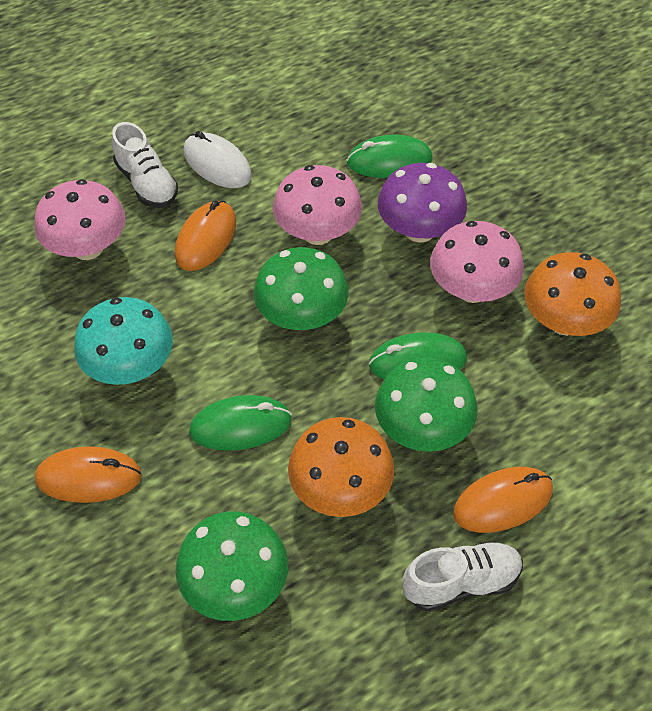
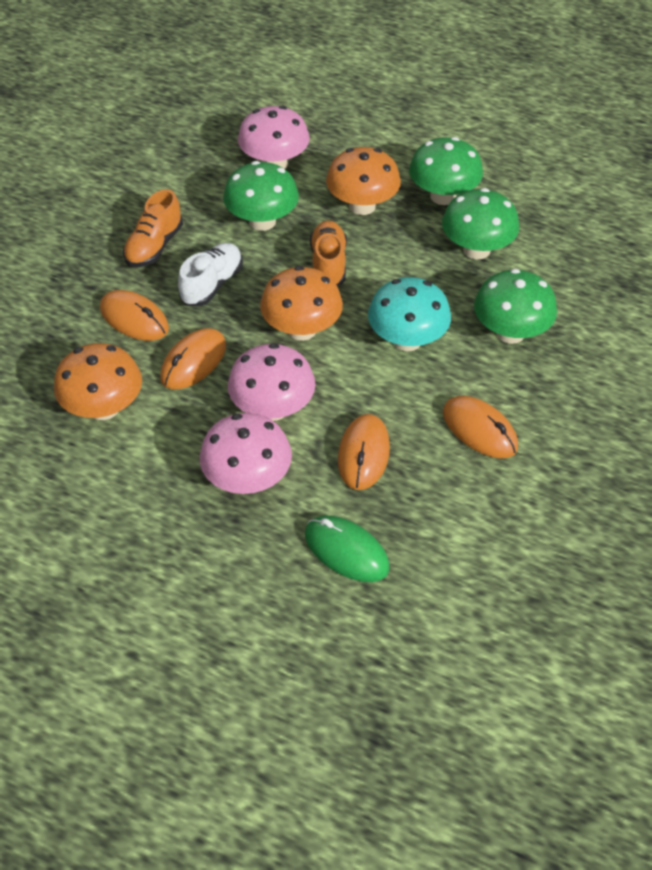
green mouse: [189,395,292,451] [347,135,433,178] [369,332,467,379] = 3 -> [305,516,390,582] = 1
green mushroom: [176,511,288,621] [254,247,349,330] [375,358,478,452] = 3 -> [223,161,299,231] [409,137,483,205] [442,188,519,259] [474,269,557,344] = 4
orange mouse: [35,446,142,503] [175,201,236,271] [453,467,553,533] = 3 -> [100,290,169,341] [160,328,226,389] [338,414,390,490] [443,395,518,458] = 4
orange mushroom: [288,417,395,517] [524,252,621,336] = 2 -> [54,343,142,420] [260,266,343,341] [326,147,401,215] = 3
orange shoe: none = 0 -> [123,189,183,267] [310,220,347,286] = 2
purple mushroom: [378,163,467,243] = 1 -> none = 0
white mouse: [183,131,252,188] = 1 -> none = 0
white shoe: [111,122,178,208] [402,541,523,611] = 2 -> [178,243,243,306] = 1

